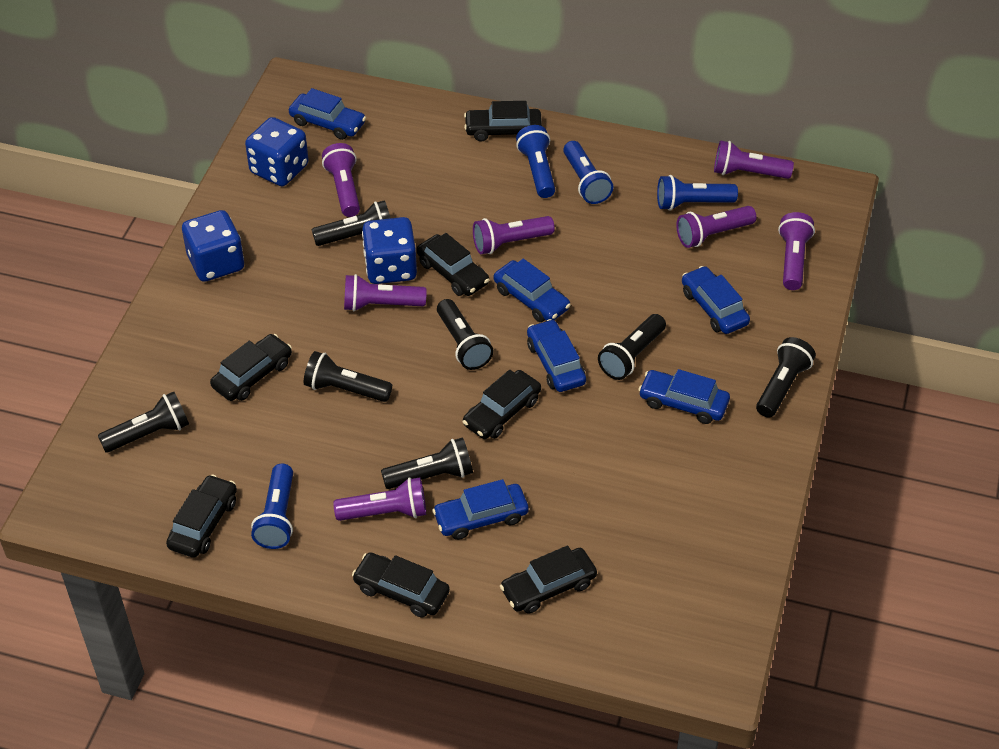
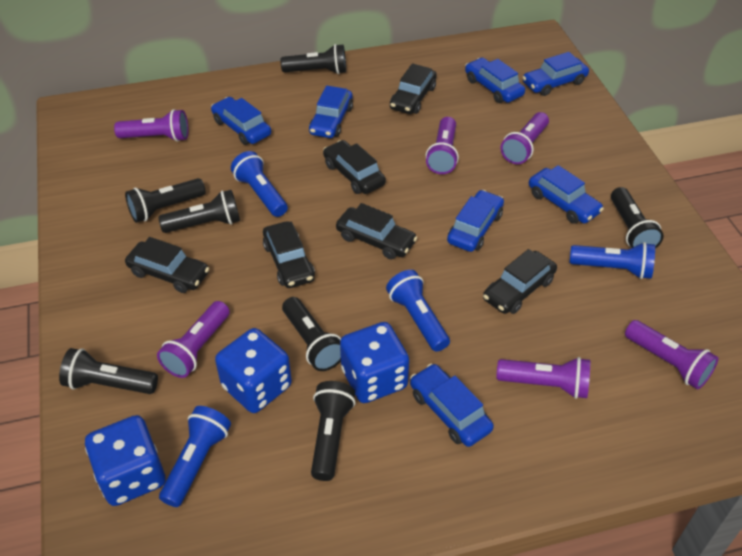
black car: [166,474,237,558] [210,334,292,401] [352,553,450,617] [417,233,490,296] [462,369,541,439] [464,101,542,141] [500,545,597,613] = 7 -> [125,237,209,293] [263,221,315,288] [323,140,386,194] [336,203,417,259] [390,63,437,114] [483,249,557,314] = 6
blue car: [289,88,366,140] [432,479,529,540] [494,259,571,322] [527,319,586,392] [638,369,730,424] [682,266,750,334] = 6 -> [211,97,271,145] [309,86,353,138] [410,364,494,447] [447,190,504,252] [465,58,525,103] [522,52,589,96] [529,165,604,224] = 7
purple flashlight: [322,143,360,217] [333,478,426,521] [344,274,427,312] [473,216,555,254] [676,206,756,248] [714,140,794,179] [778,212,815,290] = 7 -> [114,109,189,142] [157,301,230,378] [426,117,459,174] [496,357,590,399] [501,112,549,164] [625,320,718,389] = 6

